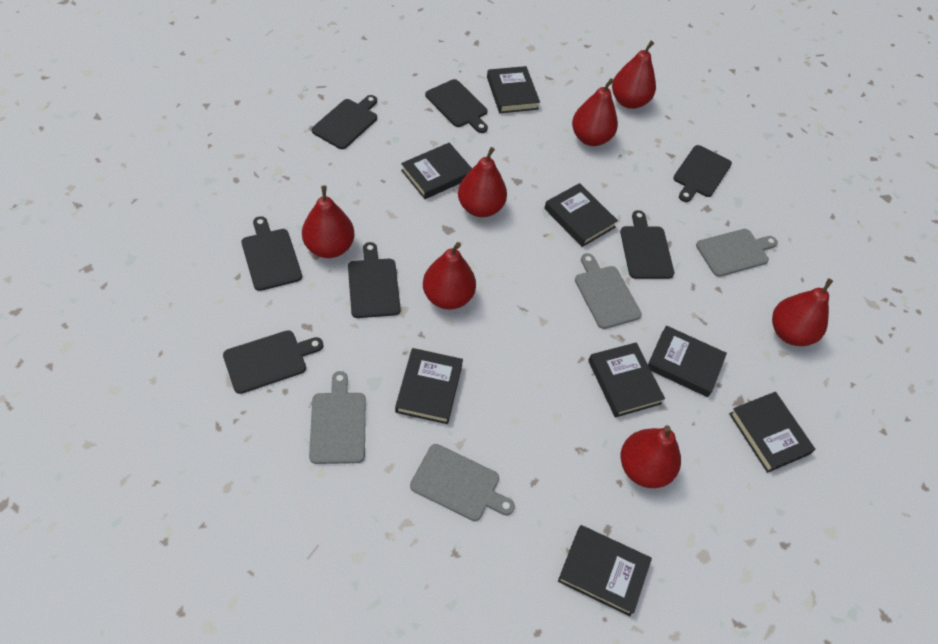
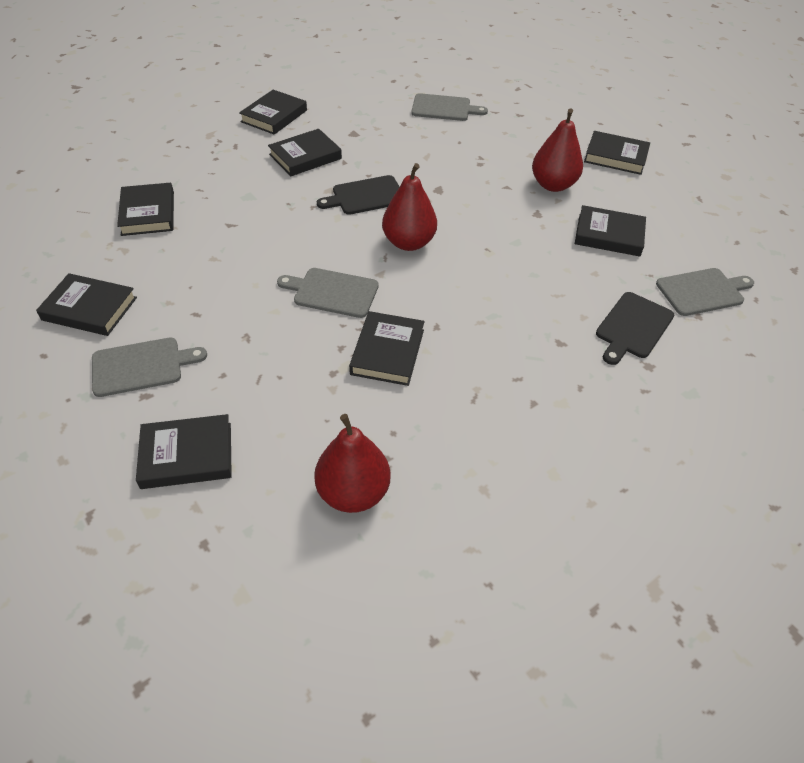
black cutting board: [223,330,323,394] [241,216,302,291] [312,95,377,149] [348,242,401,318] [425,79,488,133] [620,210,674,279] [673,145,732,202] = 7 -> [317,175,400,215] [596,292,674,365] = 2
red pear: [302,185,355,258] [423,242,476,310] [458,147,507,217] [572,78,618,146] [612,41,656,109] [621,425,681,488] [772,278,833,346] = 7 -> [314,414,391,513] [382,163,437,251] [532,108,583,192] = 3

